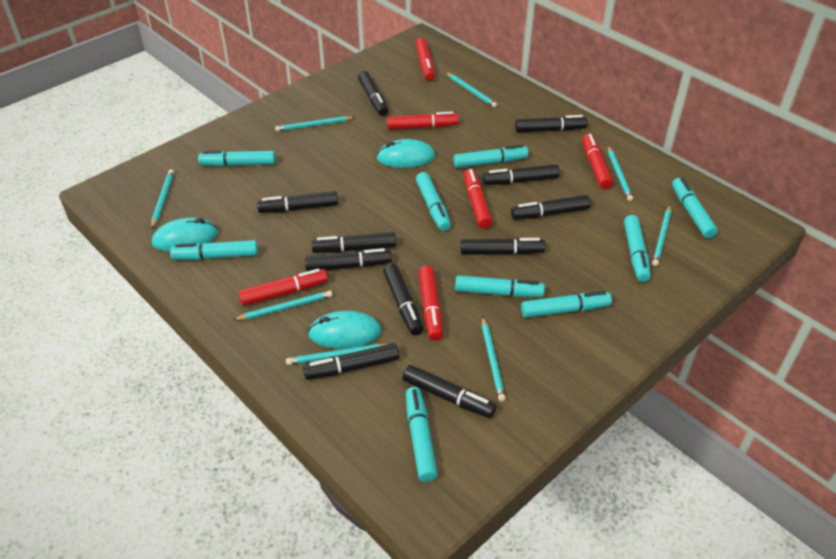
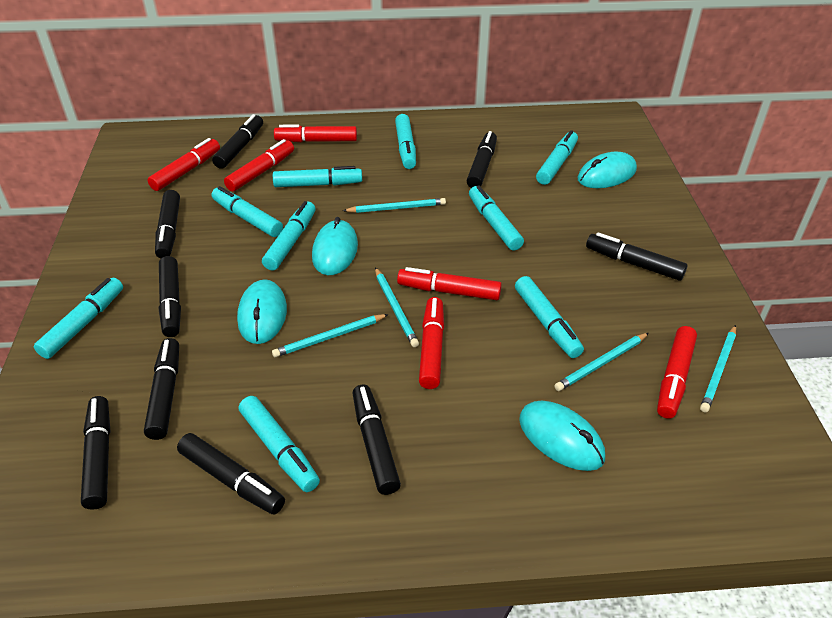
black marker: [257,191,338,213] [303,343,399,380] [305,248,392,271] [311,232,396,253] [358,71,388,116] [383,264,423,335] [403,365,496,418] [460,238,546,255] [482,164,560,185] [511,195,591,220] [515,115,588,133] = 11 -> [81,396,111,510] [144,338,179,440] [155,190,180,258] [159,256,181,337] [177,433,285,514] [212,114,263,169] [352,384,401,495] [467,131,497,188] [586,232,688,281] = 9
turquoise mouse: [152,217,218,252] [308,311,382,349] [376,139,435,168] = 3 -> [237,279,287,344] [312,217,358,275] [519,400,605,471] [578,152,637,188] = 4
turquoise pencil: [151,169,174,229] [233,291,333,320] [275,116,355,131] [286,344,387,365] [446,72,497,108] [482,317,506,402] [608,146,633,201] [652,205,671,266] = 8 -> [272,314,389,357] [343,198,446,213] [375,267,419,347] [554,333,649,391] [700,325,736,412] = 5

